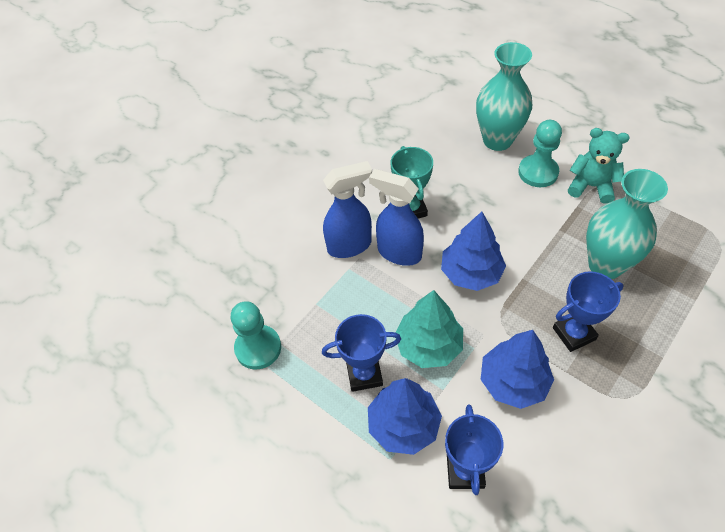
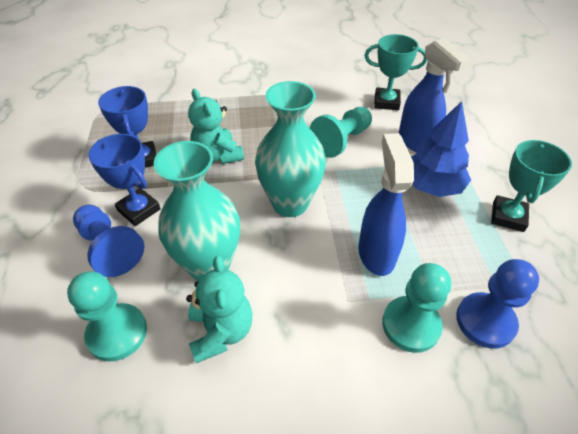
blue pawn: none = 0 -> [73,205,144,277] [456,259,539,349] = 2
blue tree: [368,378,442,455] [441,211,506,291] [481,330,554,409] = 3 -> [411,101,471,197] = 1
blue trophy: [322,314,401,392] [445,404,503,495] [553,271,624,352] = 3 -> [88,134,161,226] [98,86,156,168] = 2
turquoise pawn: [231,301,281,370] [518,120,562,187] = 2 -> [67,271,147,361] [310,107,372,158] [382,263,451,353] = 3
turquoise teddy bear: [568,128,630,204] = 1 -> [186,256,252,363] [188,89,244,164] = 2
turquoise tree: [395,290,463,368] = 1 -> none = 0
turquoise trophy: [390,146,433,218] = 1 -> [365,34,427,110] [491,140,572,232] = 2

